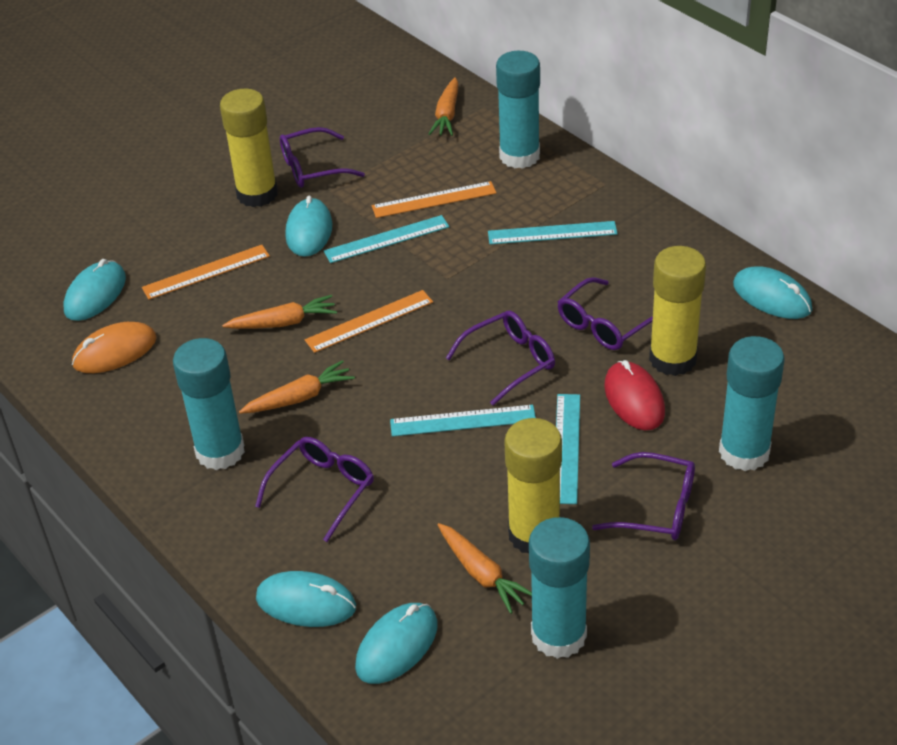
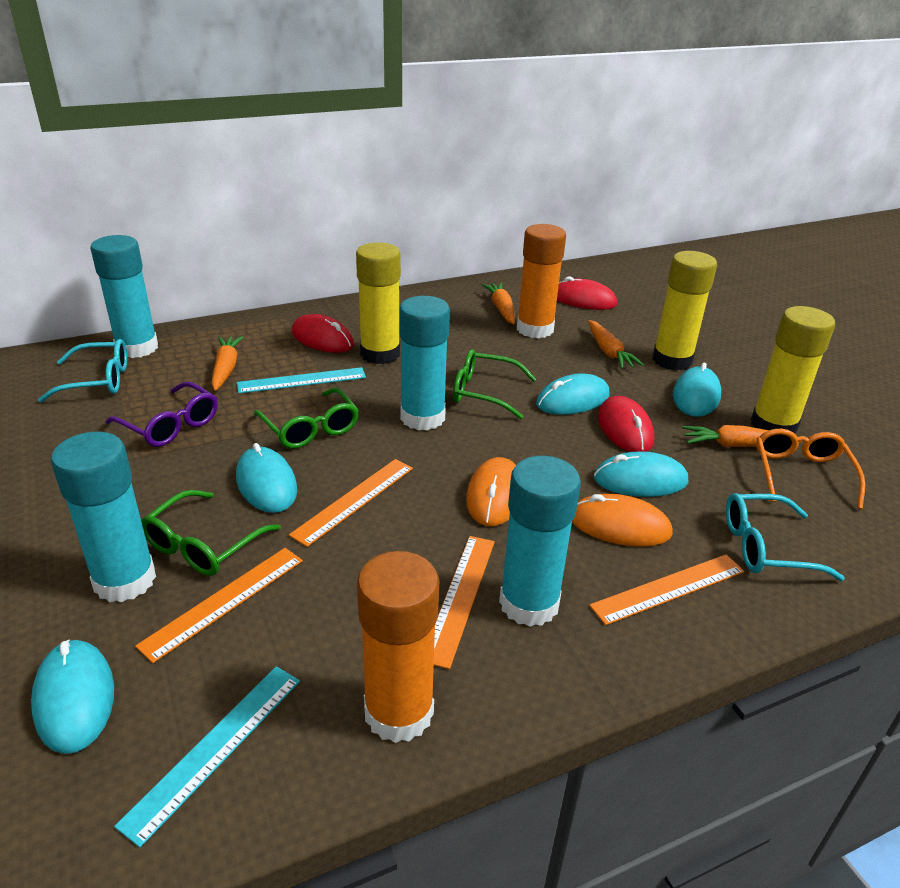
green glasses: none = 0 -> [141,490,281,576] [253,388,359,449] [453,349,536,419] = 3
orange glasses: none = 0 -> [756,429,865,509] = 1
orange glue stick: none = 0 -> [357,551,439,743] [517,224,566,338] = 2
orange mouse: [72,322,157,373] = 1 -> [466,457,516,526] [572,494,673,547] = 2
orange ruler: [142,245,270,300] [305,290,433,353] [372,181,496,218] = 3 -> [135,548,303,663] [289,459,413,547] [434,536,495,669] [589,554,744,625] = 4
purple glasses: [255,437,374,542] [280,127,365,188] [446,310,555,405] [558,277,653,350] [592,452,695,540] = 5 -> [105,382,218,447] = 1
red mouse: [604,360,665,430] = 1 -> [292,314,354,353] [557,276,617,310] [598,396,654,452] = 3
turquoise glasses: none = 0 -> [38,339,127,403] [726,493,845,581] = 2
turquoise ruler: [324,215,449,263] [390,405,536,437] [488,221,618,245] [556,394,580,504] = 4 -> [114,666,300,848] [237,367,366,393] = 2

